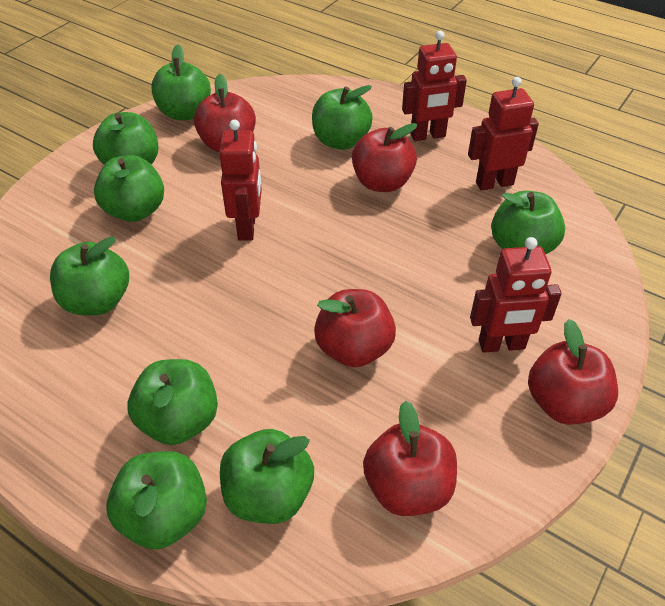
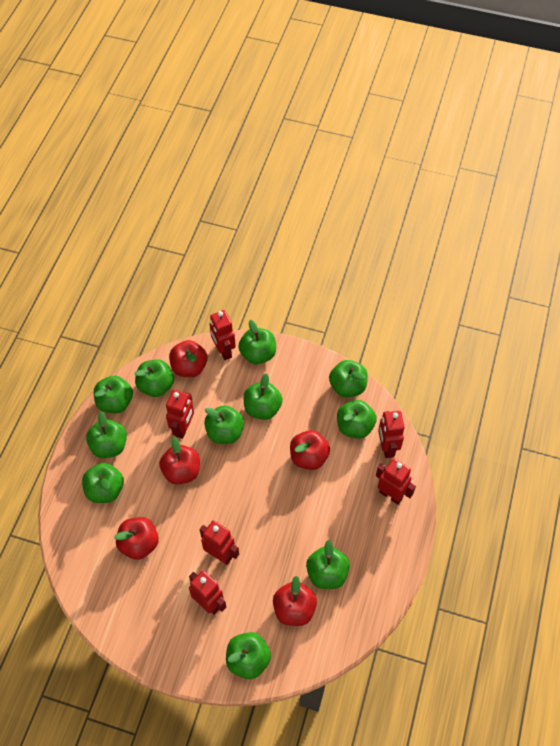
green apple: [50,236,129,315] [93,112,158,165] [94,155,164,222] [106,451,207,549] [128,359,218,445] [151,45,211,120] [220,429,314,524] [312,85,373,150] [491,191,565,255] = 9 -> [82,463,124,503] [86,411,127,458] [94,376,133,413] [134,360,174,397] [204,405,244,444] [226,632,271,679] [238,320,276,364] [244,373,283,420] [306,540,350,589] [329,360,368,397] [337,400,377,439] = 11
red robot: [219,119,262,241] [402,31,467,141] [468,77,539,191] [470,237,562,353] = 4 -> [166,390,194,439] [189,571,226,615] [200,520,239,565] [210,310,236,360] [376,459,416,505] [378,411,404,458] = 6

